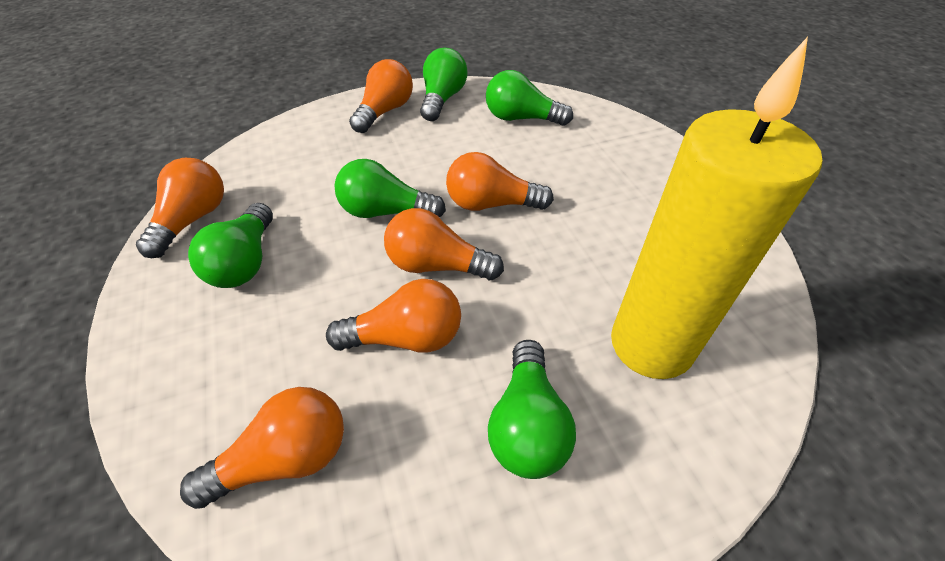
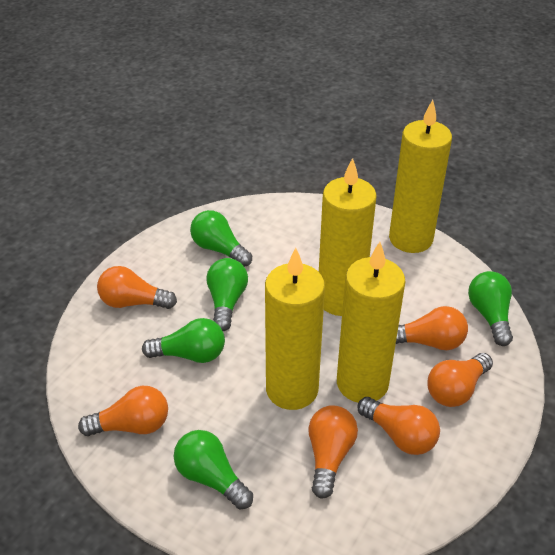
yellow candle: [611,37,822,379] = 1 -> [265,248,325,410] [319,158,377,316] [337,242,405,403] [389,100,452,253] = 4

